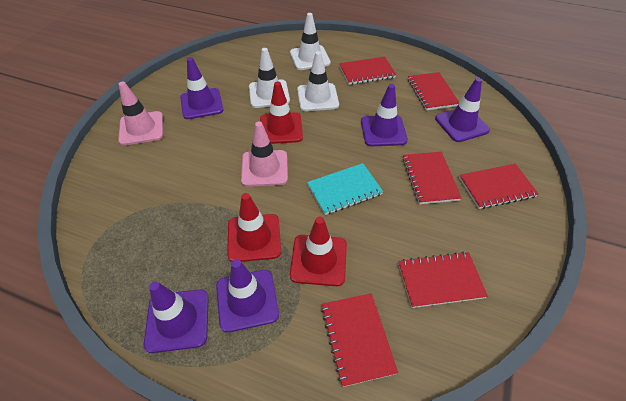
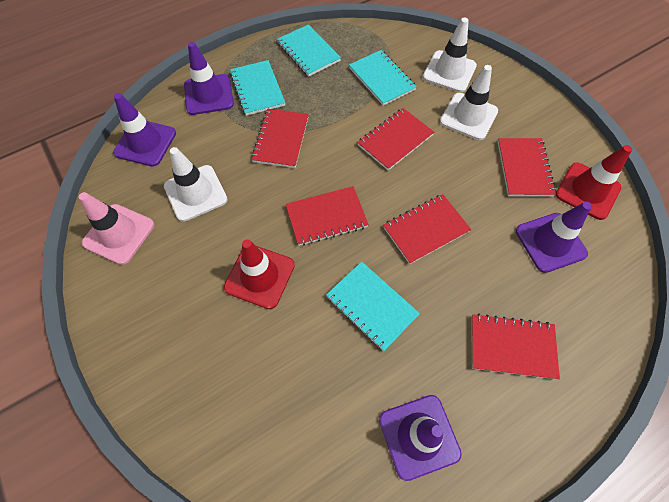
pink traffic cone: [118,82,163,145] [241,121,288,187] = 2 -> [79,192,154,265] = 1
purple traffic cone: [144,281,209,353] [180,57,224,119] [216,259,279,333] [361,84,408,147] [435,78,490,142] = 5 -> [113,93,176,167] [184,42,234,115] [379,395,462,481] [516,202,592,273] = 4
red traffic cone: [227,193,281,262] [260,81,303,144] [290,216,347,286] = 3 -> [224,239,295,309] [556,145,632,220] = 2
turquoise notebook: [307,163,383,215] = 1 -> [230,60,285,116] [277,24,341,77] [326,262,420,351] [349,50,417,106] = 4

